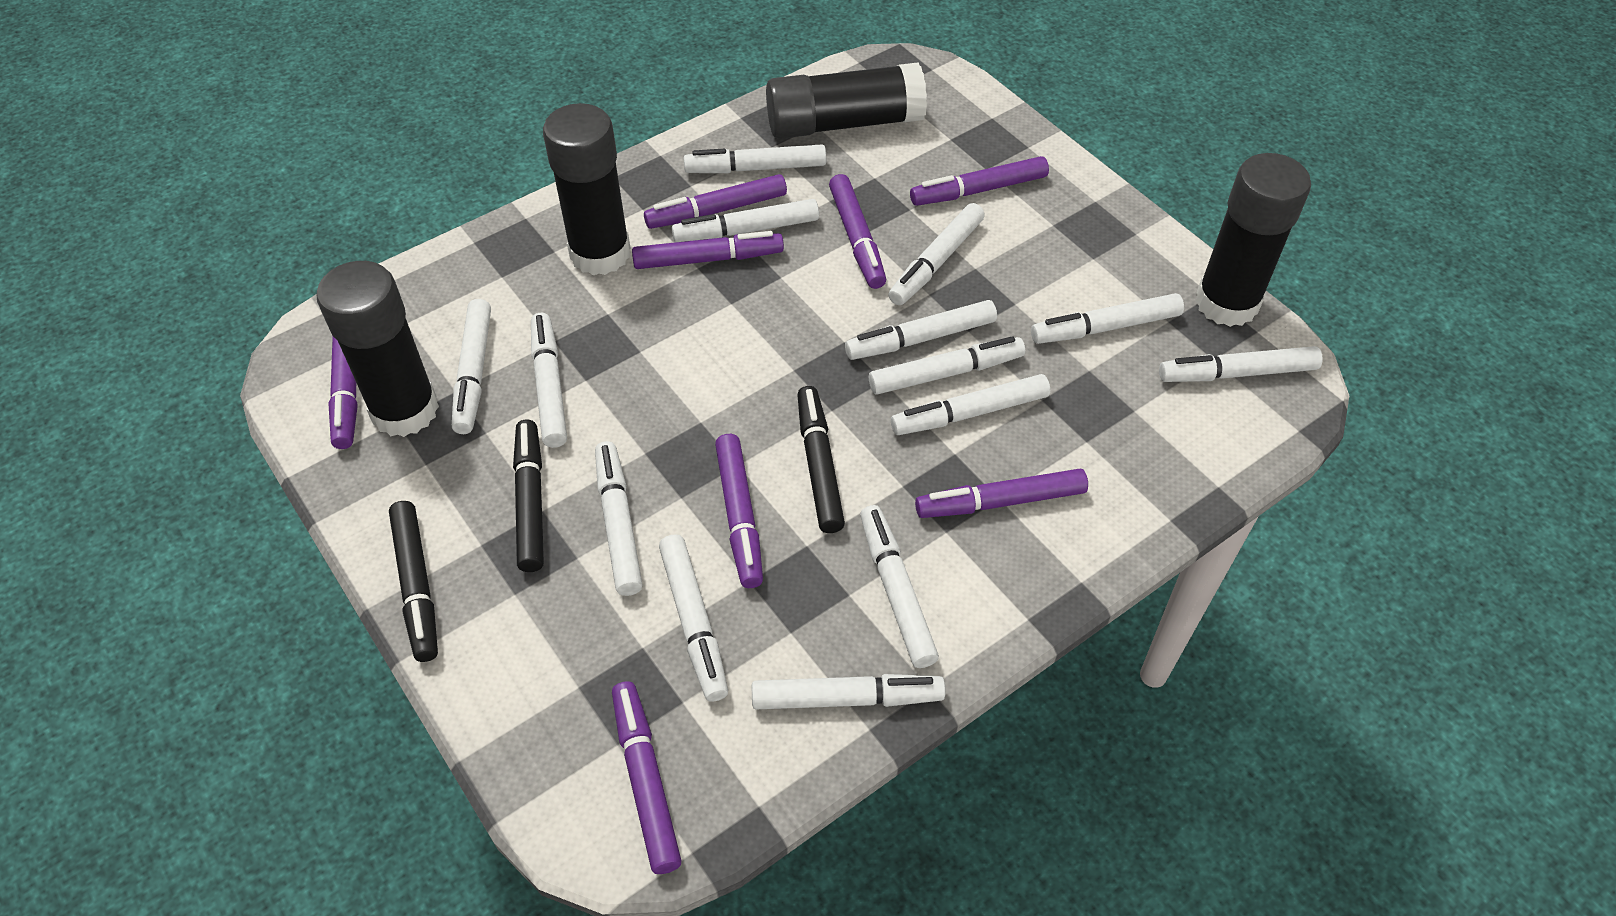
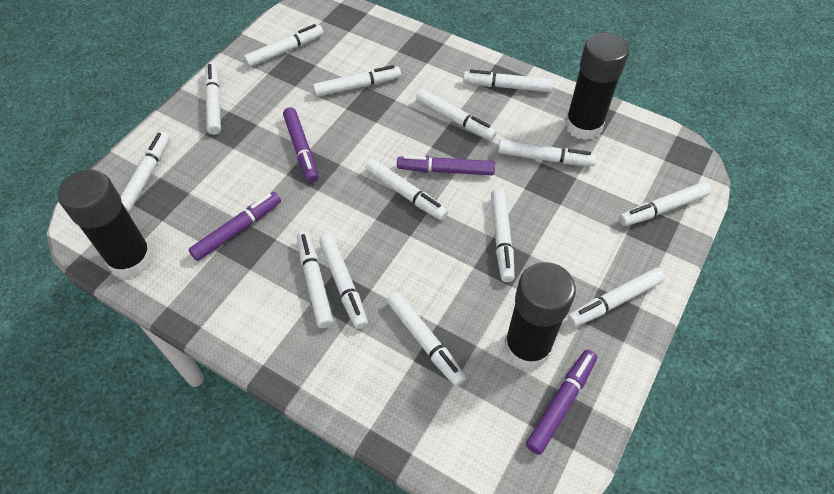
black glue stick: [316,261,439,437] [543,103,630,275] [766,62,927,139] [1195,153,1311,327] = 4 -> [58,169,153,278] [504,262,576,369] [565,32,629,140] = 3
black marker: [389,501,438,662] [513,420,544,572] [797,386,845,533] = 3 -> none = 0
purple marker: [328,337,358,449] [612,681,682,874] [632,231,784,269] [644,174,787,229] [715,434,763,588] [829,174,886,289] [910,156,1049,206] [915,468,1088,518] = 8 -> [188,192,281,261] [283,107,319,183] [397,155,495,175] [526,350,597,455] = 4

